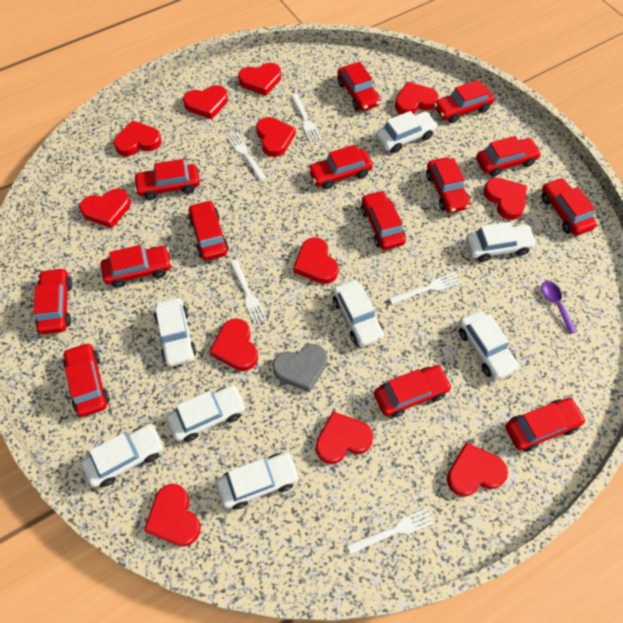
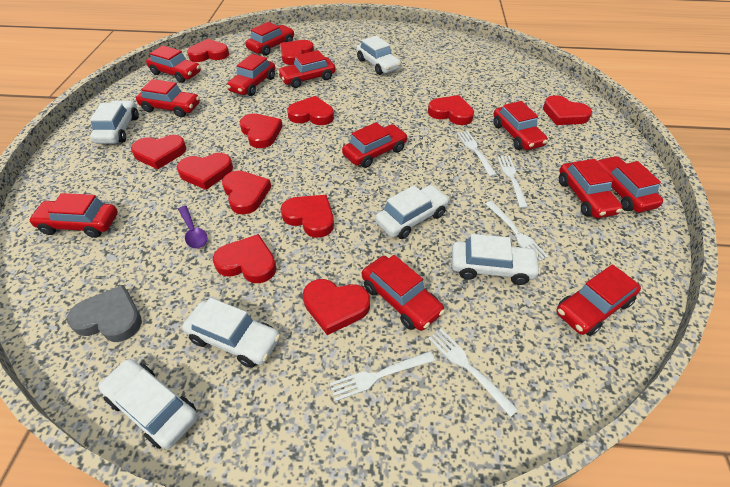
red car: [33,268,72,334] [64,342,110,417] [101,245,172,288] [133,159,200,200] [188,200,229,261] [307,145,373,189] [337,62,381,111] [361,190,406,250] [374,365,452,418] [426,157,471,213] [434,80,494,123] [476,136,541,177] [505,398,586,452] [542,178,597,236] = 14 -> [28,193,118,238] [136,79,200,117] [146,45,201,83] [227,54,275,96] [245,22,294,56] [277,50,336,88] [342,122,408,168] [362,255,445,331] [493,101,548,150] [556,264,641,336] [559,159,623,218] [596,156,663,213] = 12
white car: [81,424,164,487] [154,298,196,367] [167,385,246,442] [216,452,300,509] [333,280,384,347] [376,111,438,153] [459,311,519,380] [466,222,537,262] = 8 -> [90,100,139,144] [99,359,198,449] [182,298,280,368] [356,36,401,75] [375,185,450,239] [452,234,541,285] = 6

